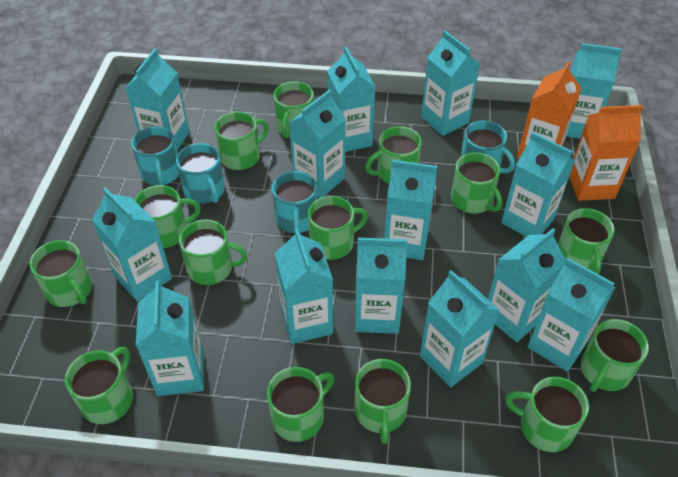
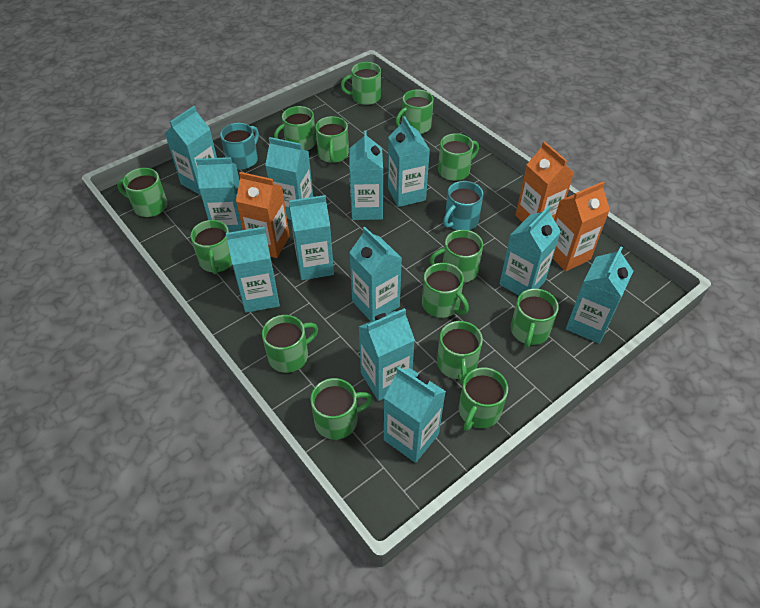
orange carton: [517,62,582,159] [569,105,643,201] = 2 -> [236,172,290,258] [516,141,574,222] [553,181,610,271] = 3
turquoise carton: [92,187,172,301] [126,48,190,150] [136,280,204,396] [275,228,333,344] [289,90,346,198] [327,47,375,152] [355,238,407,334] [384,160,437,260] [420,270,499,387] [421,31,480,136] [488,228,566,342] [501,132,575,237] [528,258,615,372] [566,43,622,138] = 14 -> [165,106,217,195] [196,157,243,232] [226,227,280,313] [265,137,313,220] [289,195,334,280] [349,131,383,220] [349,227,402,321] [359,308,415,401] [384,366,446,463] [388,116,430,207] [499,206,561,295] [566,247,633,344] = 12
turquoise mug: [131,126,179,185] [176,143,225,204] [272,171,317,234] [460,120,515,173] = 4 -> [220,123,259,170] [443,181,483,230] = 2

